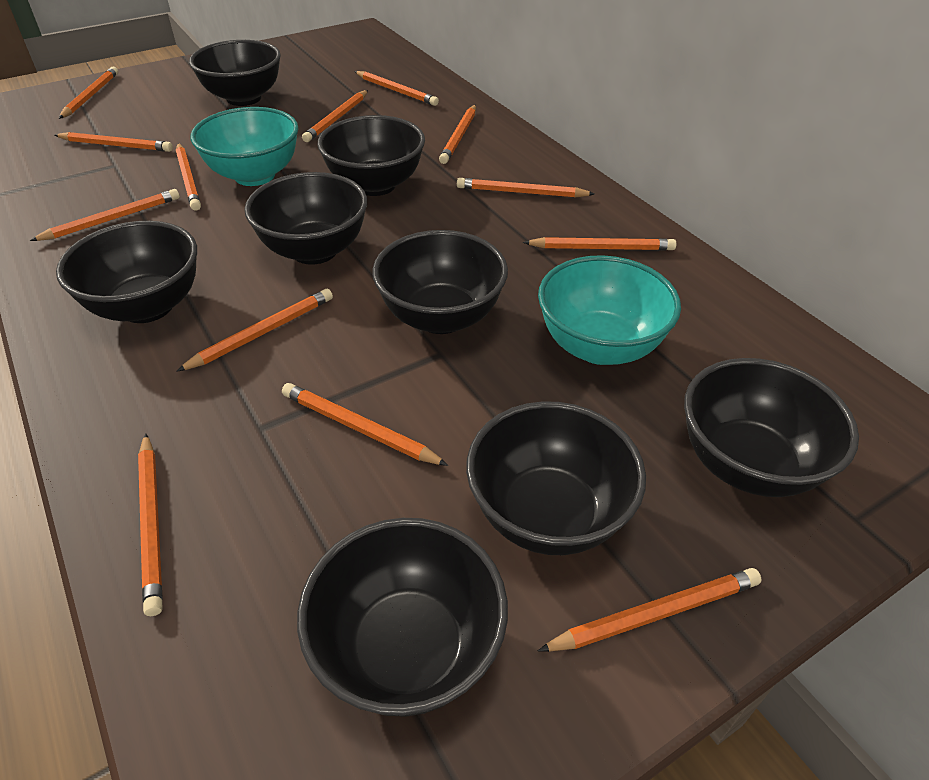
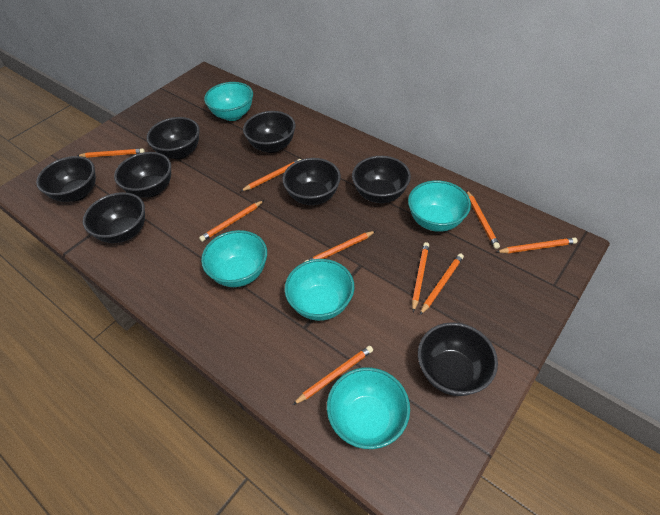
orange pencil: [30,189,180,241] [55,132,173,152] [59,67,118,119] [138,433,163,616] [176,143,201,211] [176,289,333,372] [282,383,448,466] [302,90,368,142] [354,71,439,106] [439,105,476,164] [457,178,594,198] [523,237,677,251] [538,568,762,652] = 13 -> [77,148,145,158] [199,200,264,242] [240,159,301,192] [293,346,373,405] [304,231,376,262] [412,242,429,312] [420,253,464,315] [467,191,500,249] [496,238,578,253] = 9
turquoise bowl: [191,107,298,186] [538,255,681,365] = 2 -> [201,230,267,287] [204,82,253,121] [284,259,355,321] [327,367,410,449] [408,180,471,232] = 5

